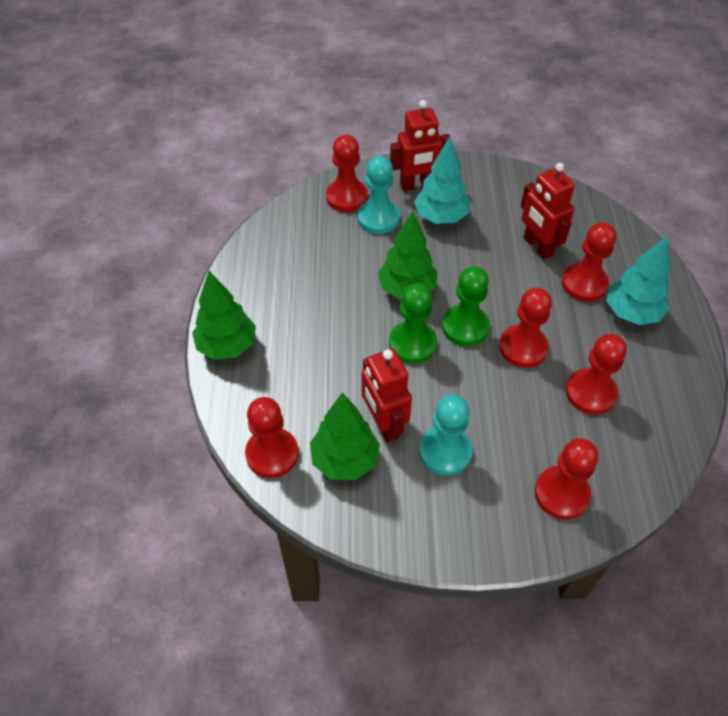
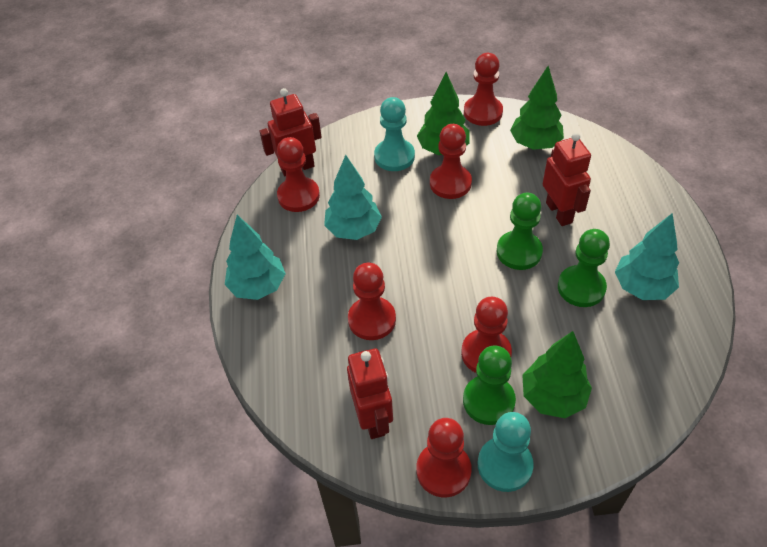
green pawn: [389,283,437,364] [442,266,490,346] = 2 -> [463,346,516,425] [497,193,543,270] [558,229,610,307] = 3
turquoise tree: [414,137,470,224] [606,236,670,325] = 2 -> [225,215,286,300] [324,155,382,240] [615,214,679,300] = 3

